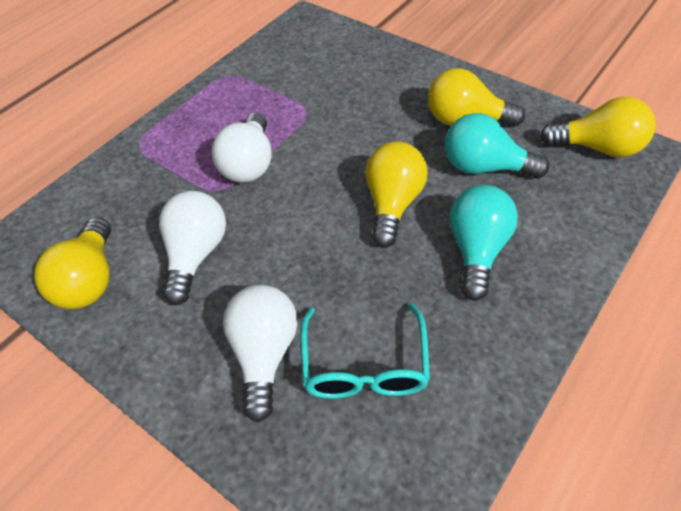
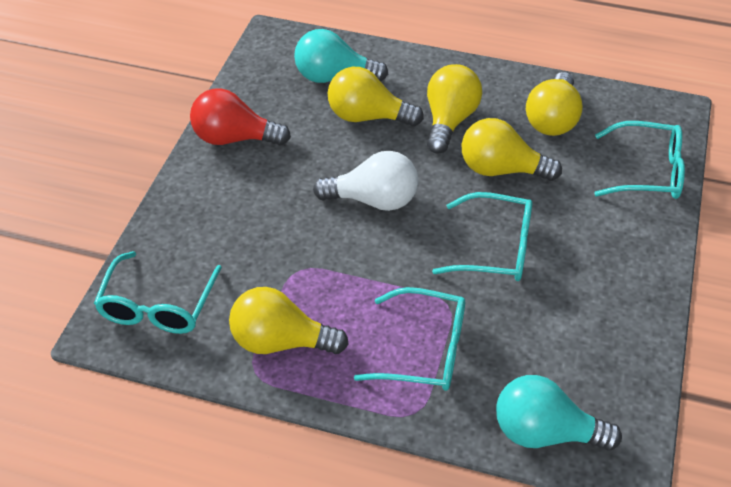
red light bulb: none = 0 -> [190,88,291,146] = 1
turquoise glasses: [300,303,430,399] = 1 -> [94,251,222,334] [354,287,465,391] [432,192,532,281] [594,121,685,199] = 4
white light bulb: [159,191,226,305] [212,112,272,183] [223,285,297,423] = 3 -> [313,151,418,211] = 1
yellow light bulb: [34,217,111,309] [365,141,428,248] [428,68,525,127] [540,97,656,157] = 4 -> [229,287,349,354] [328,67,424,127] [427,64,482,154] [462,118,562,181] [526,72,583,136] = 5

